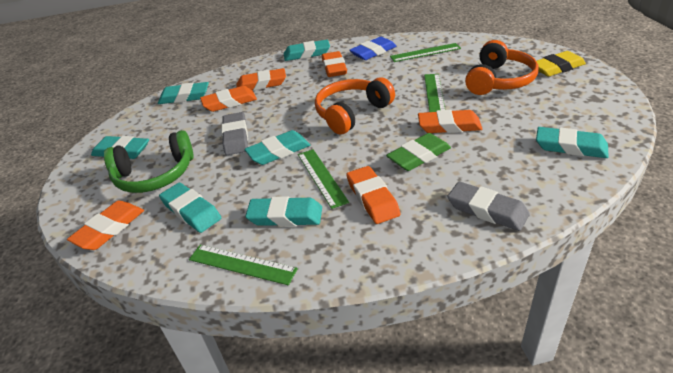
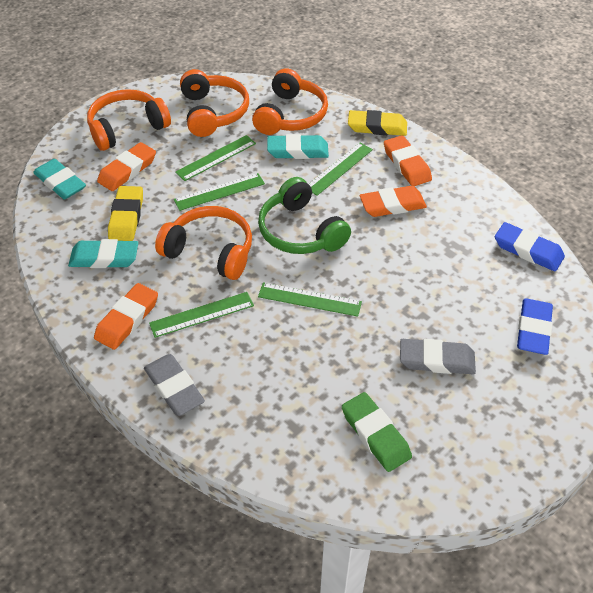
blue eraser: [349,37,397,60] = 1 -> [495,222,565,272] [517,298,553,355] = 2
green ruler: [189,245,298,285] [298,149,349,209] [390,43,461,62] [424,74,445,112] = 4 -> [149,292,254,338] [174,173,265,211] [175,135,256,181] [258,282,362,317] [309,143,373,196] = 5
orange eraser: [67,201,144,250] [200,86,257,112] [237,68,286,91] [322,51,347,77] [346,166,401,224] [418,110,482,133] = 6 -> [94,283,158,350] [97,142,156,191] [360,186,427,217] [384,135,432,186] = 4
orange headphones: [315,77,395,134] [465,40,538,95] = 2 -> [87,89,171,151] [155,206,252,280] [180,69,249,137] [252,68,328,135] = 4
turquoise eraser: [91,136,149,159] [158,82,209,104] [159,183,221,233] [245,130,310,165] [245,196,322,226] [284,40,330,61] [536,127,609,158] = 7 -> [33,159,86,199] [68,239,138,268] [267,134,329,159] = 3
yellow eraser: [536,51,586,77] = 1 -> [108,186,143,241] [348,110,407,136] = 2

